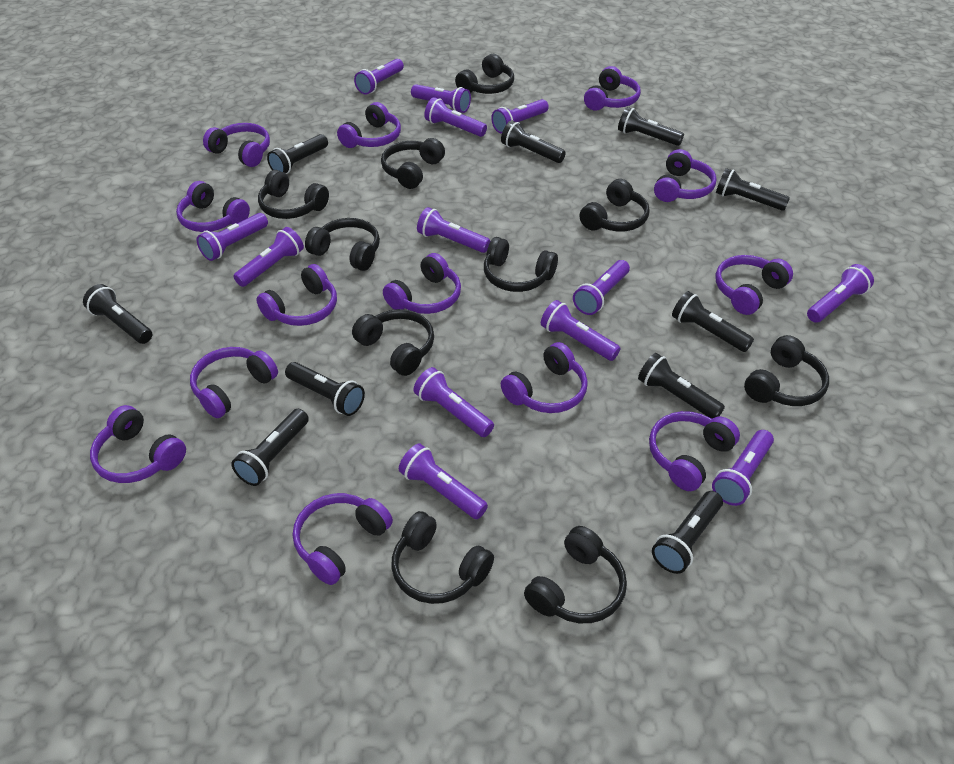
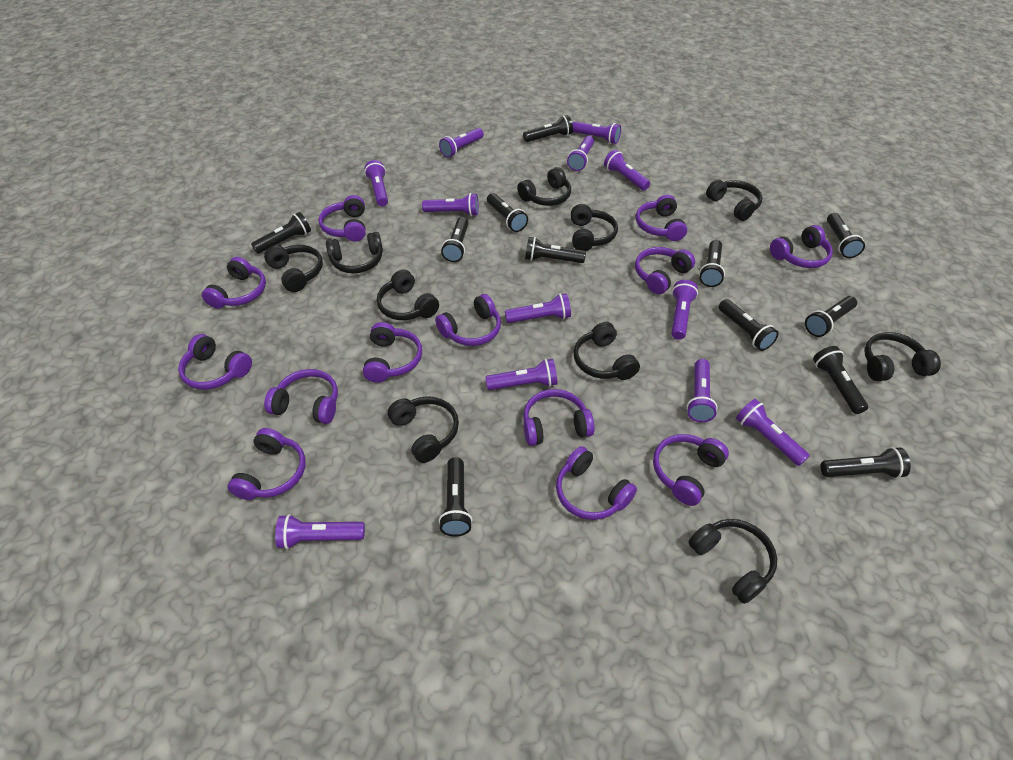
black flashlight: [83,284,152,344] [231,409,309,486] [267,134,328,174] [285,362,365,416] [501,120,566,163] [618,107,684,146] [638,353,725,419] [652,491,723,574] [672,291,754,352] [716,168,790,211] = 10 -> [251,212,311,254] [439,457,473,537] [441,217,469,262] [487,193,528,232] [523,115,573,142] [525,237,586,263] [699,240,725,287] [719,299,779,351] [805,296,857,337] [813,346,868,414] [820,447,911,479] [827,213,865,258] = 12
purple flashlight: [197,213,268,261] [233,227,304,287] [354,59,404,95] [399,443,488,519] [411,84,471,113] [413,367,494,437] [417,207,490,253] [424,97,487,137] [491,99,549,133] [541,300,620,361] [573,260,630,315] [712,430,774,506] [807,264,874,323] = 13 -> [275,514,365,549] [364,160,388,206] [422,193,479,216] [439,128,484,158] [485,359,558,390] [505,293,571,323] [567,136,594,171] [572,121,621,144] [604,150,650,191] [671,280,698,340] [687,359,718,422] [736,399,810,466] = 12

